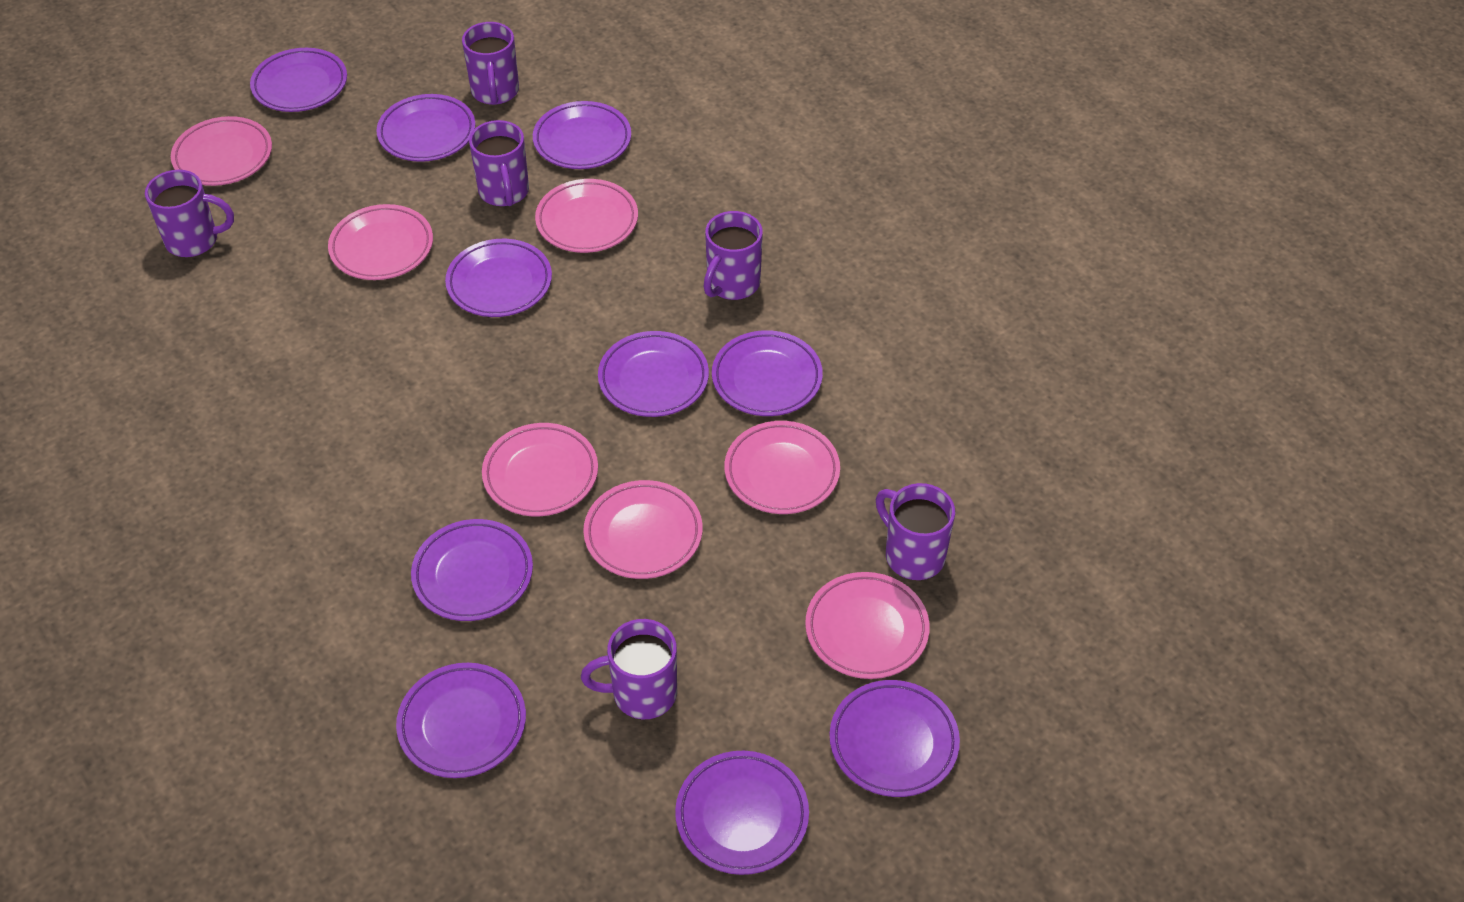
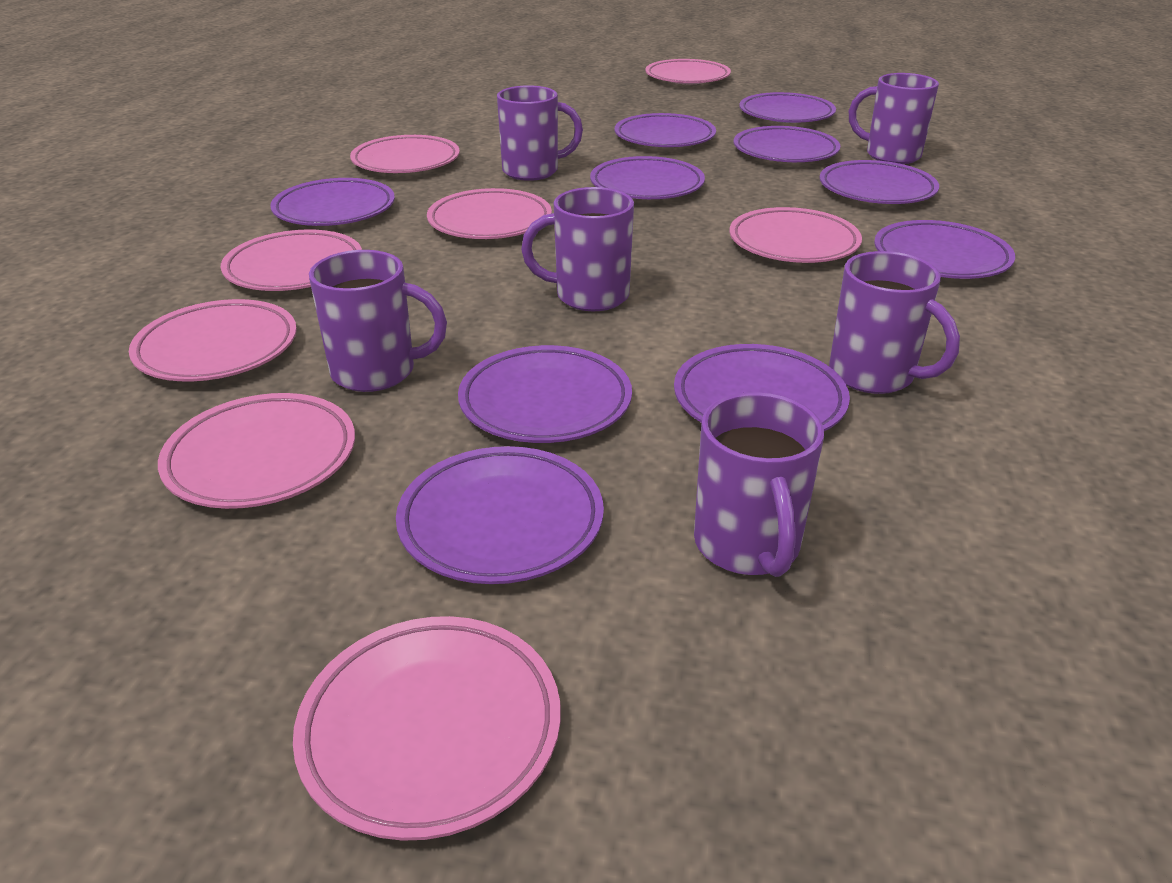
pink plate: [171,116,272,186] [328,204,433,280] [482,423,598,516] [535,179,638,253] [583,480,703,579] [724,421,840,514] [805,572,930,679] = 7 -> [129,299,297,381] [158,393,355,509] [221,229,362,291] [293,616,561,841] [350,135,460,173] [427,188,552,239] [645,59,731,84] [730,207,862,263] = 8

